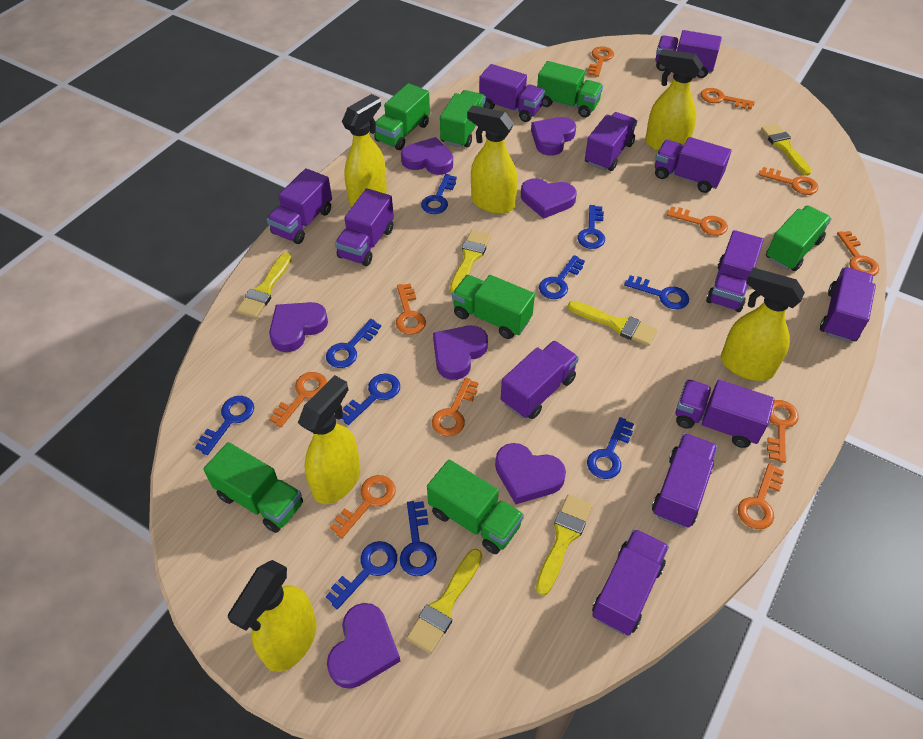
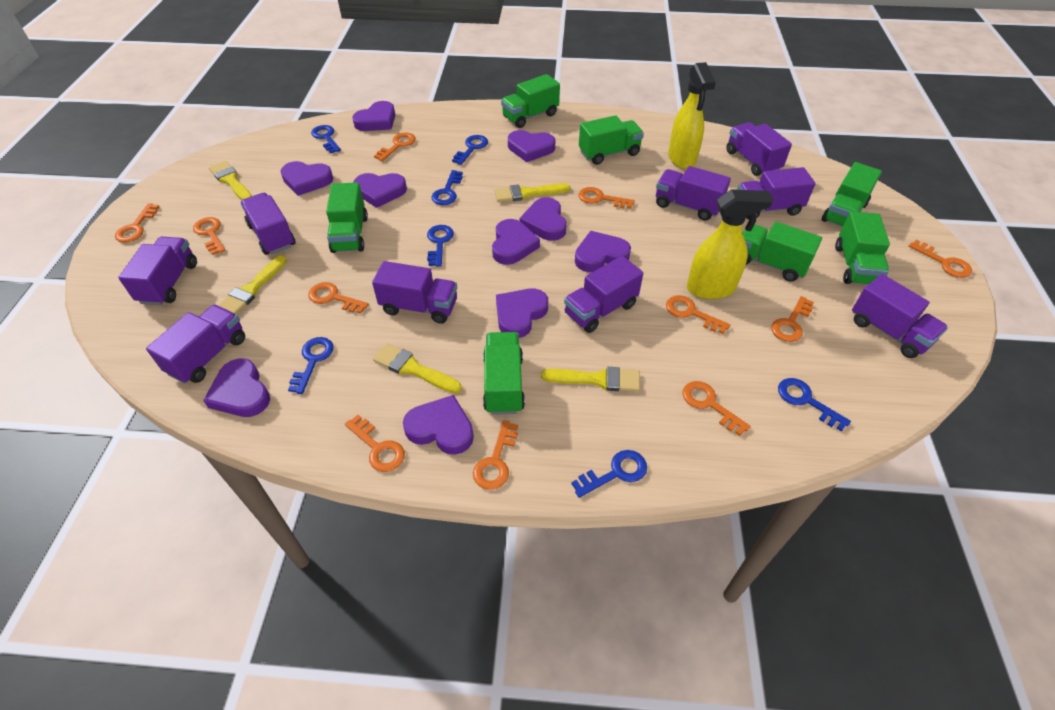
blue key: [195,396,254,455] [326,319,381,368] [326,541,397,609] [342,373,400,425] [400,501,437,576] [421,174,457,214] [539,255,585,299] [577,205,605,249] [587,417,634,479] [624,275,689,309] = 10 -> [288,337,334,394] [311,125,341,153] [427,225,454,267] [431,170,463,205] [452,135,488,165] [571,450,647,498] [778,378,851,432] = 7
purple heart: [269,302,328,352] [327,603,400,689] [401,137,453,175] [433,326,488,380] [495,443,566,504] [521,178,577,219] [531,117,576,156] = 7 -> [203,358,270,417] [280,161,333,196] [352,101,395,131] [353,173,407,208] [403,395,474,455] [492,219,540,265] [496,289,548,338] [508,130,555,162] [519,198,566,241] [575,231,631,272] = 10
purple truck: [267,168,332,244] [335,188,394,266] [479,64,545,122] [501,341,579,419] [585,112,637,171] [592,529,669,636] [652,433,717,528] [655,30,722,78] [655,137,731,193] [676,379,775,448] [706,230,764,312] [820,267,876,343] = 12 -> [118,237,197,305] [146,305,245,384] [240,193,296,255] [372,261,457,324] [564,256,643,333] [656,166,731,221] [726,122,792,176] [738,167,816,220] [852,274,948,358] = 9
yellow brush: [236,252,292,318] [407,549,482,654] [450,230,491,293] [536,494,592,596] [568,301,658,346] [761,124,812,176] = 6 -> [209,161,252,200] [218,255,287,314] [373,343,462,393] [495,183,571,202] [541,367,640,392] = 5
yellow spray bottle: [228,560,316,672] [298,375,360,504] [342,94,387,207] [467,105,518,214] [645,49,703,151] [721,268,805,381] = 6 -> [668,62,716,169] [687,189,773,299] = 2

